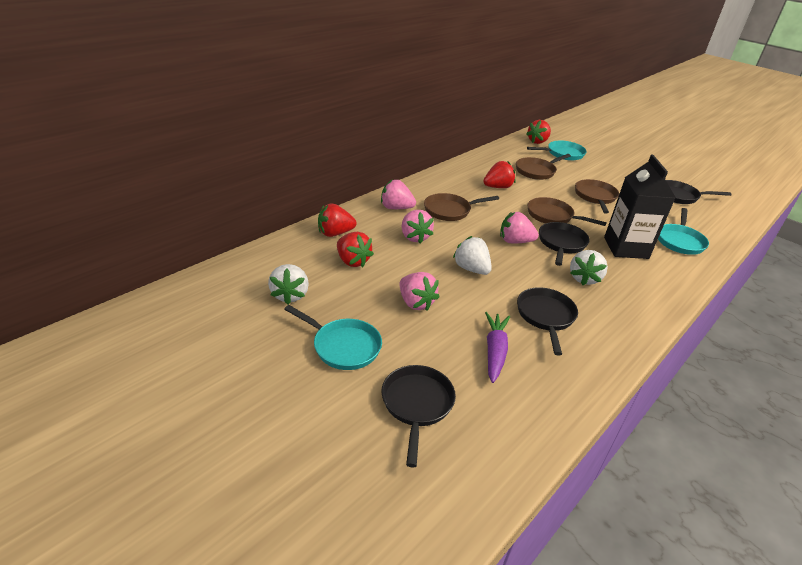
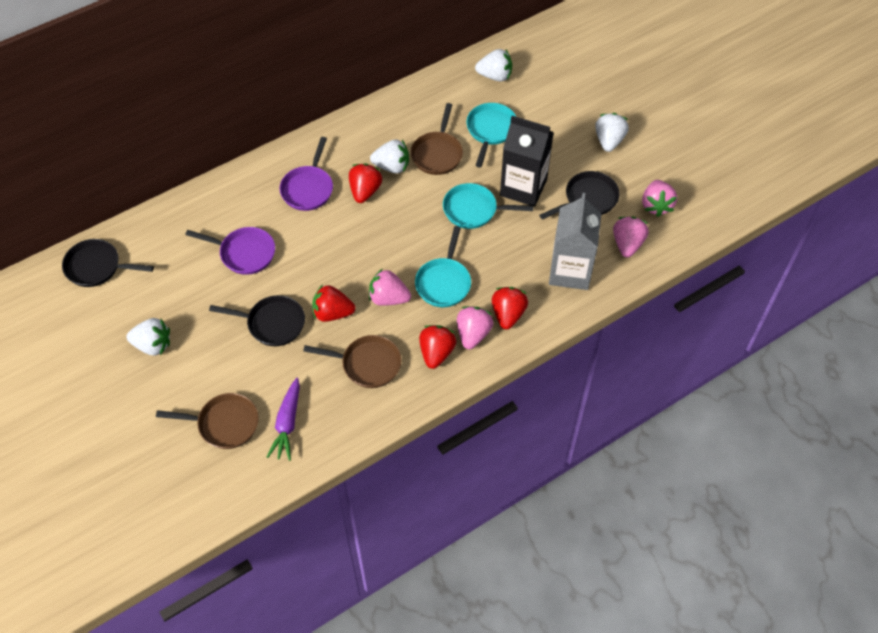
black pan: [381,365,456,468] [517,287,578,356] [539,222,590,266] [666,180,732,204] = 4 -> [62,239,154,287] [209,295,305,346] [539,171,620,220] = 3
brown pan: [424,193,499,221] [516,154,571,180] [528,197,607,226] [575,179,619,214] = 4 -> [156,393,259,449] [303,335,402,388] [411,103,463,175] = 3
grey carton: none = 0 -> [549,193,601,290] = 1
purple pan: none = 0 -> [185,227,275,275] [280,137,333,211] = 2
white strawberry: [268,264,309,304] [453,236,492,275] [570,250,608,285] = 3 -> [126,318,170,355] [370,140,409,174] [475,49,512,81] [595,113,629,152] = 4

